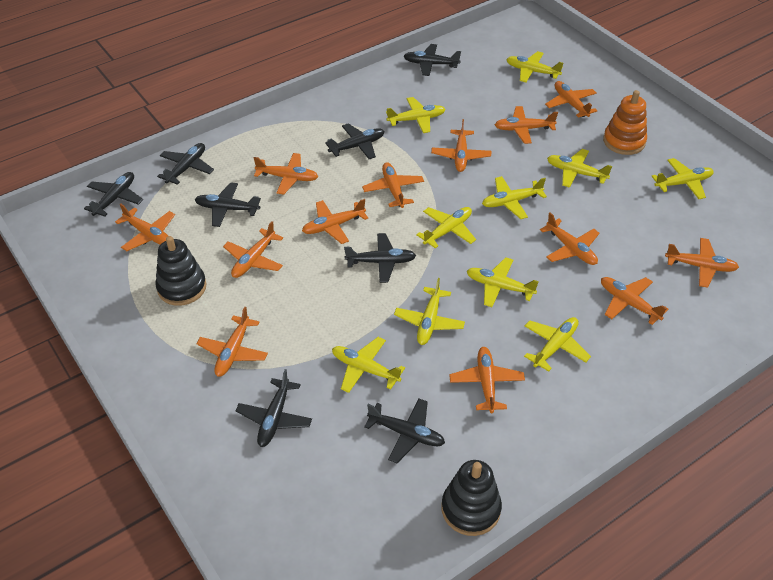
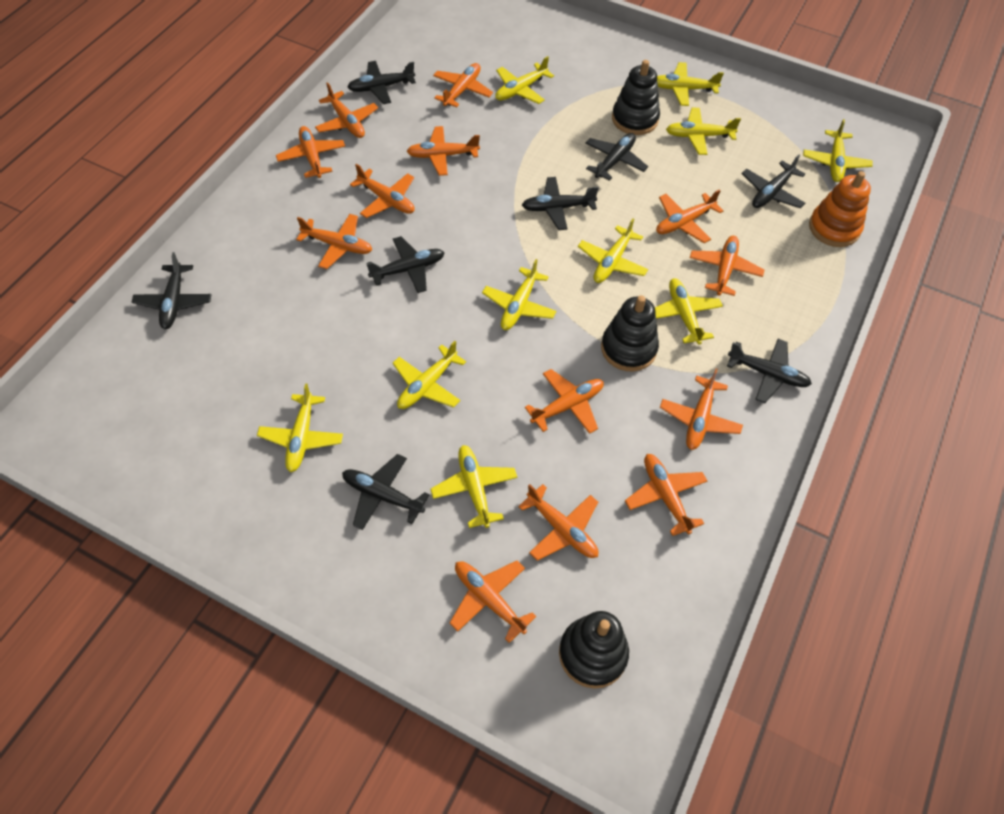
black stacking toy: [155,236,206,306] [442,460,502,536] = 2 -> [559,611,629,689] [601,295,659,371] [612,60,660,135] = 3

